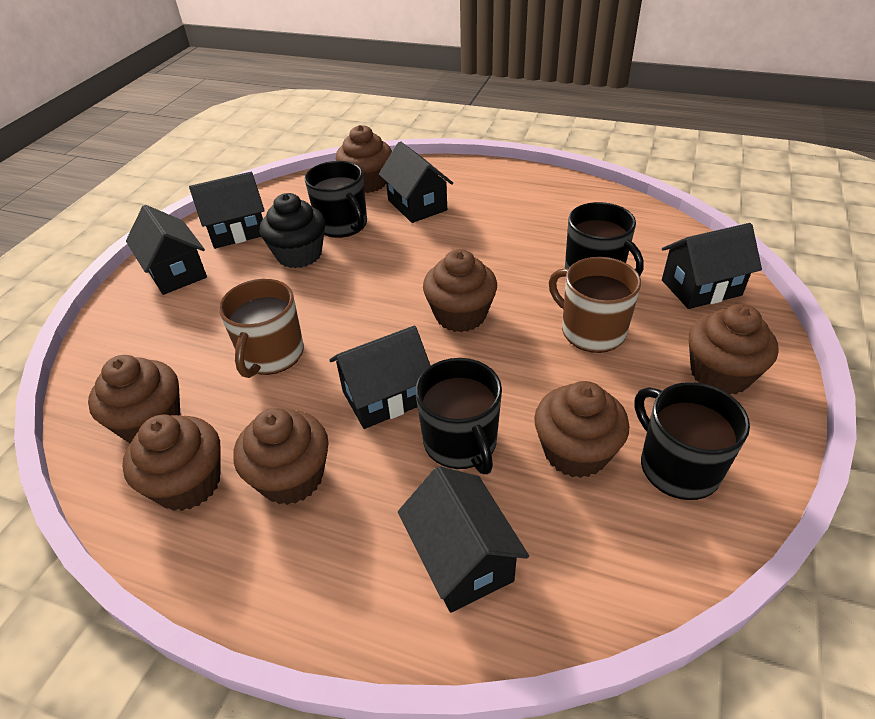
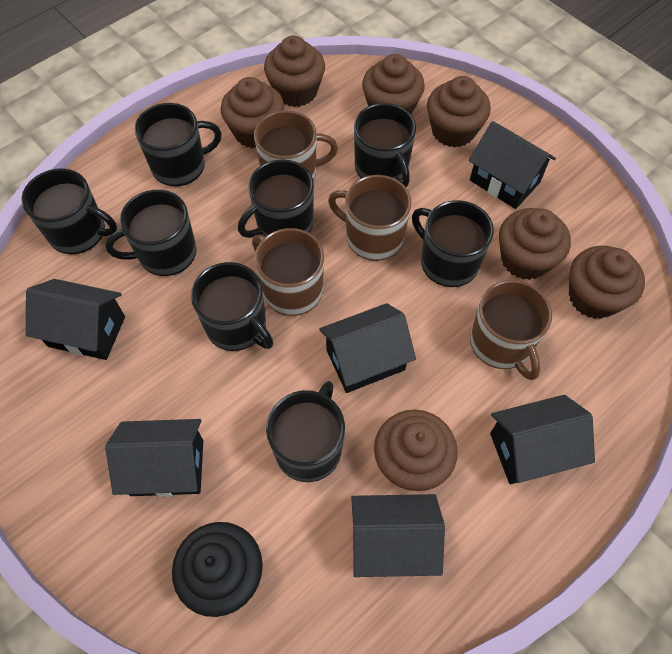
black mug: [305,161,367,238] [415,358,502,474] [565,202,644,276] [634,382,750,500] = 4 -> [21,168,117,254] [105,190,197,276] [135,103,222,186] [191,262,273,351] [238,159,314,238] [266,381,345,482] [354,103,416,187] [412,200,494,287] = 8
brown mug: [219,279,304,378] [549,257,641,353] = 2 -> [252,228,324,316] [254,110,338,181] [328,175,412,261] [470,280,552,380] = 4

